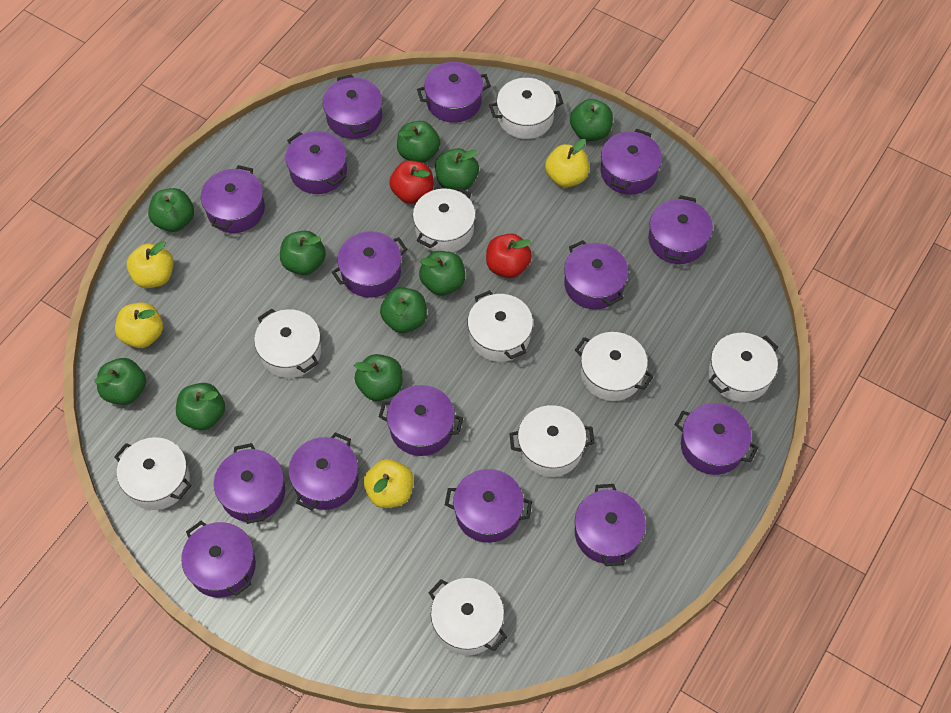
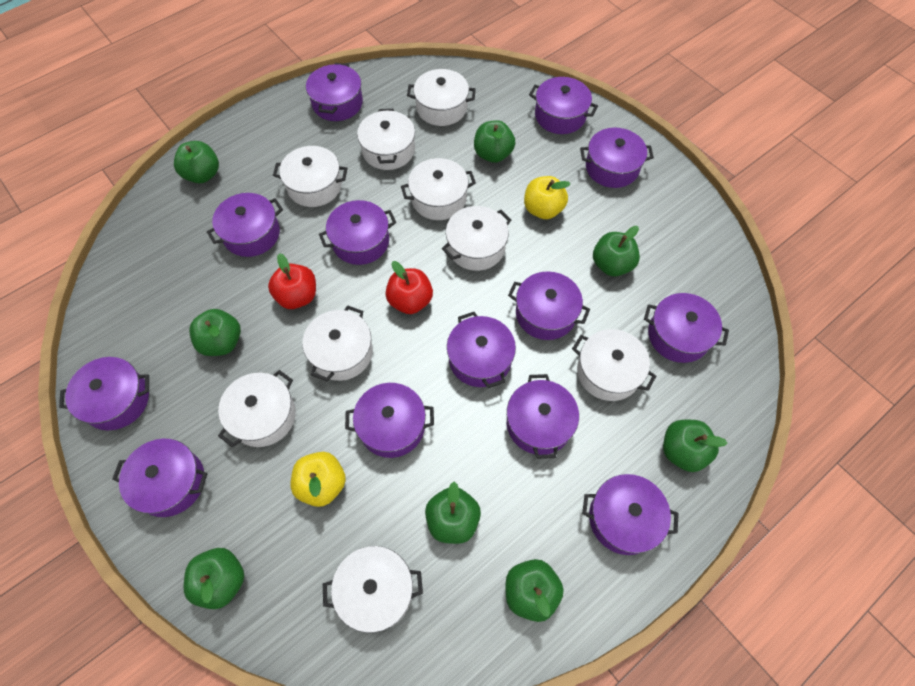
green apple: [94,358,146,405] [148,188,194,232] [176,383,225,430] [280,231,326,275] [354,354,402,401] [380,288,427,333] [397,121,440,163] [419,251,465,295] [435,148,479,191] [570,99,613,141] = 10 -> [174,141,219,183] [184,548,244,609] [189,309,241,356] [425,482,481,544] [474,120,515,163] [506,559,564,622] [593,226,640,276] [663,420,727,472] = 8
purple pot: [181,521,256,598] [201,165,265,233] [214,443,285,524] [285,131,347,194] [289,432,358,510] [323,74,382,139] [332,231,407,298] [379,385,463,456] [417,62,491,123] [445,469,532,543] [564,240,629,309] [575,484,646,566] [601,129,662,195] [648,195,713,264] [675,403,758,475] = 15 -> [59,357,149,430] [112,439,207,517] [207,193,283,257] [306,63,363,121] [319,200,396,265] [345,383,434,458] [447,312,516,388] [507,374,579,459] [508,271,590,340] [529,77,598,134] [580,128,654,188] [582,474,679,555] [644,293,729,363] = 13
yellow apple: [115,302,163,348] [126,241,174,288] [363,459,414,508] [545,139,589,188] = 4 -> [291,452,346,507] [524,176,570,219] = 2

